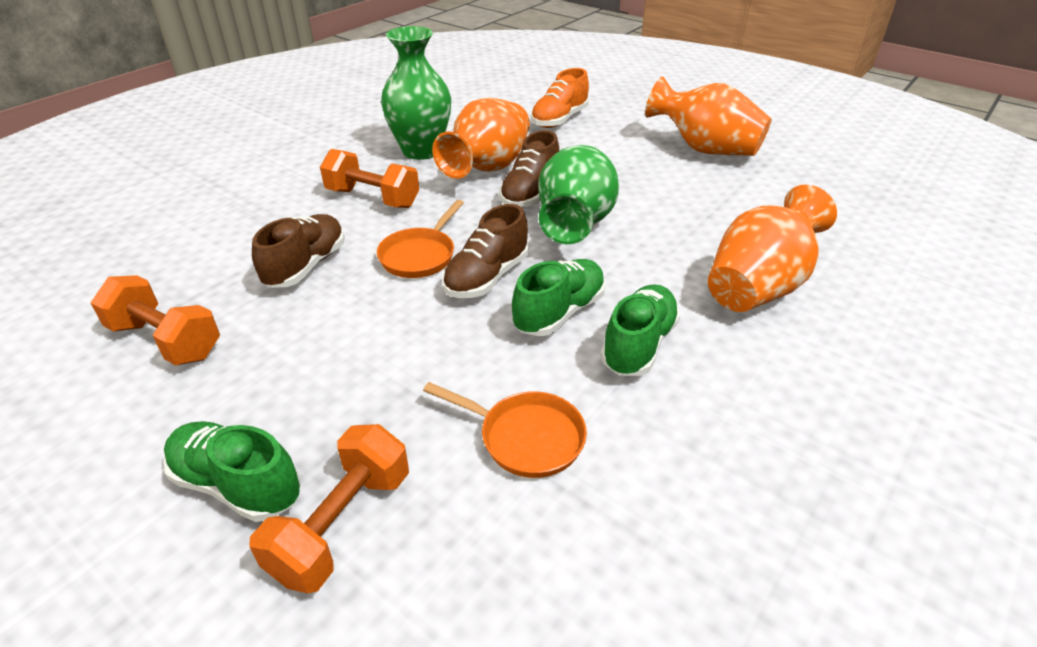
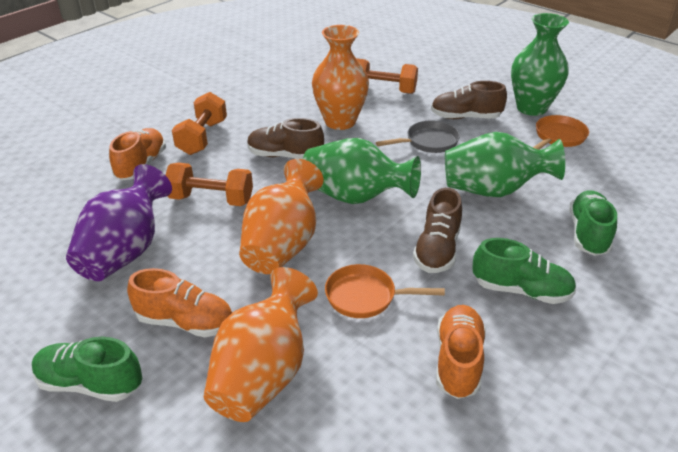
green vase: [381,26,451,160] [538,145,619,244] = 2 -> [303,138,421,204] [445,132,565,197] [511,13,569,116] = 3
grey pan: none = 0 -> [376,120,460,153] = 1
orange shoe: [531,68,589,128] = 1 -> [109,128,166,181] [127,268,232,337] [436,305,486,399] = 3
purple vase: none = 0 -> [66,164,172,281] = 1

